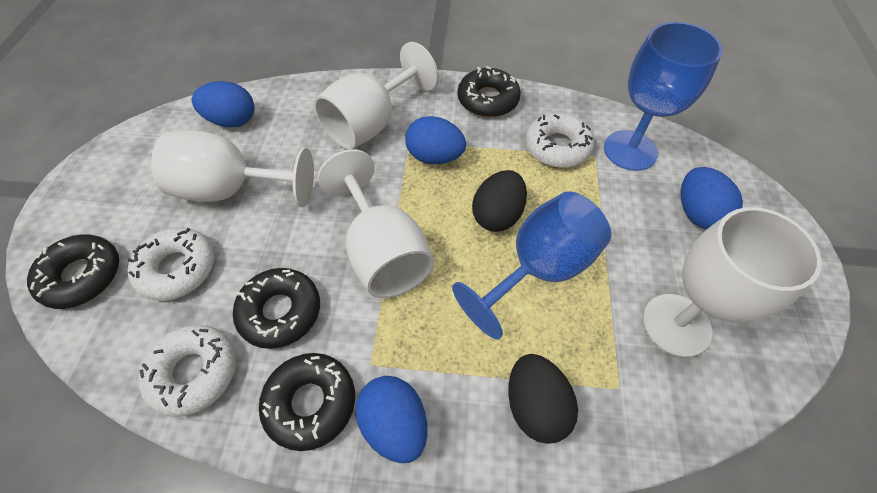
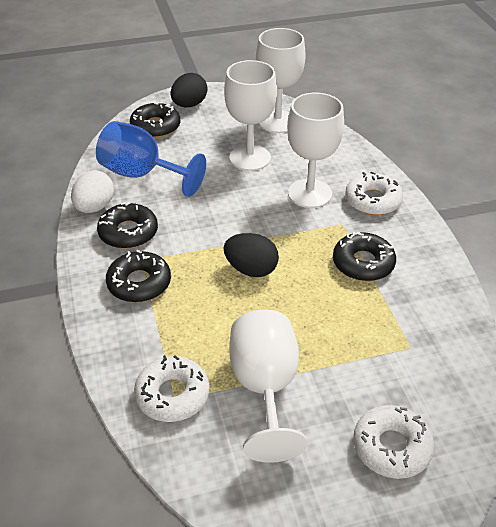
blue egg: [192,81,255,128] [355,376,428,463] [405,116,466,164] [681,167,743,229] = 4 -> none = 0
blue goblet: [452,191,611,339] [604,22,723,171] = 2 -> [96,121,206,197] = 1
white egg: none = 0 -> [71,171,114,213] = 1

